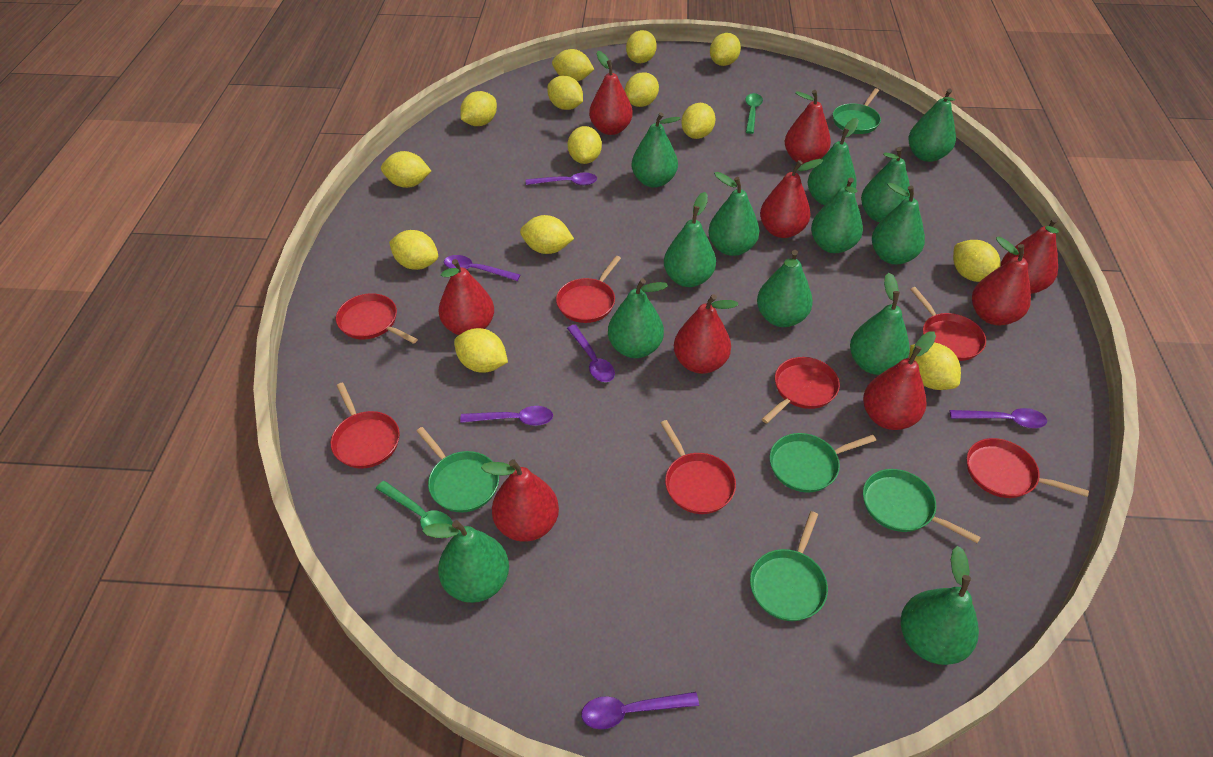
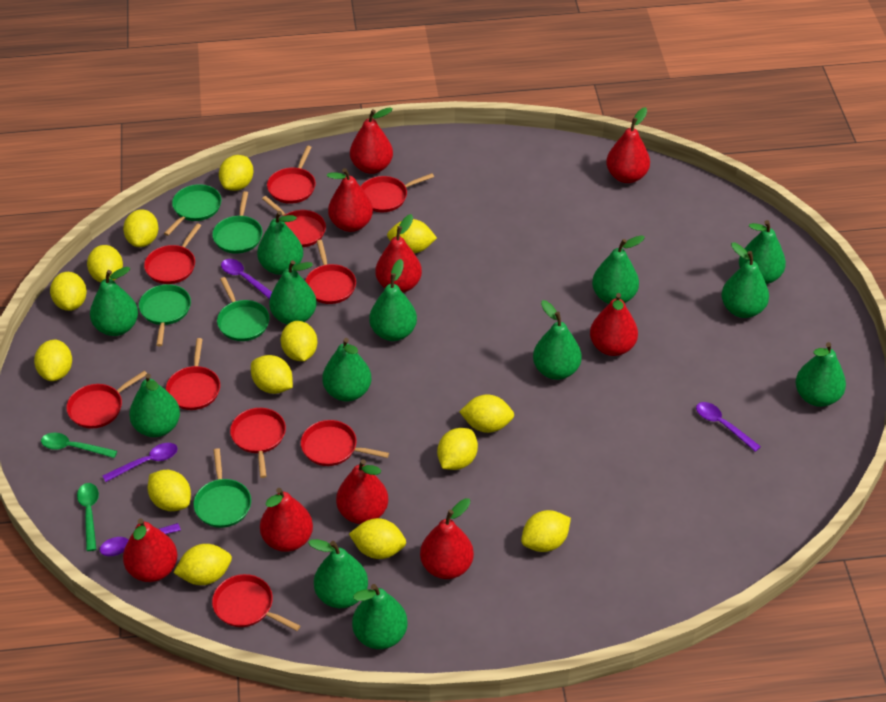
purple spoon: [444,255,520,281] [460,406,553,426] [526,173,597,185] [567,325,615,382] [581,692,699,729] [950,408,1047,428] = 6 -> [100,523,181,556] [102,443,178,482] [221,259,272,299] [696,402,761,452] = 4
red pan: [331,383,400,469] [336,293,418,344] [556,256,621,323] [661,420,736,514] [762,357,840,424] [910,287,986,361] [967,438,1089,498] = 7 -> [66,371,147,428] [144,224,201,284] [166,338,220,410] [212,574,300,631] [230,408,286,478] [262,196,326,247] [267,146,316,204] [301,420,389,466] [305,240,356,304] [360,173,434,212] = 10

